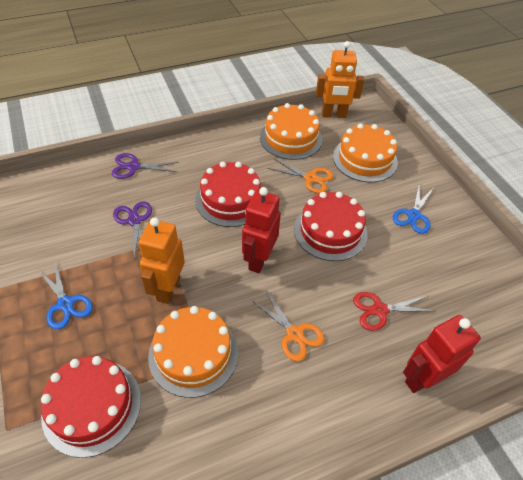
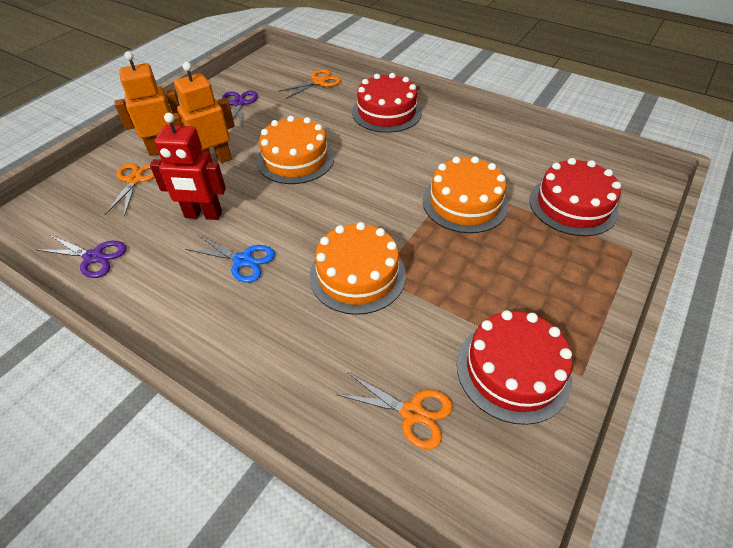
blue scissors: [39,262,93,329] [393,186,434,234] = 2 -> [185,235,275,283] = 1
orange scissors: [252,291,325,361] [267,158,334,193] = 2 -> [105,163,154,216] [278,69,341,99] [336,372,453,450] = 3
red robot: [242,187,281,273] [403,315,481,393] = 2 -> [150,113,226,220] = 1
red scissors: [353,292,434,331] = 1 -> none = 0

